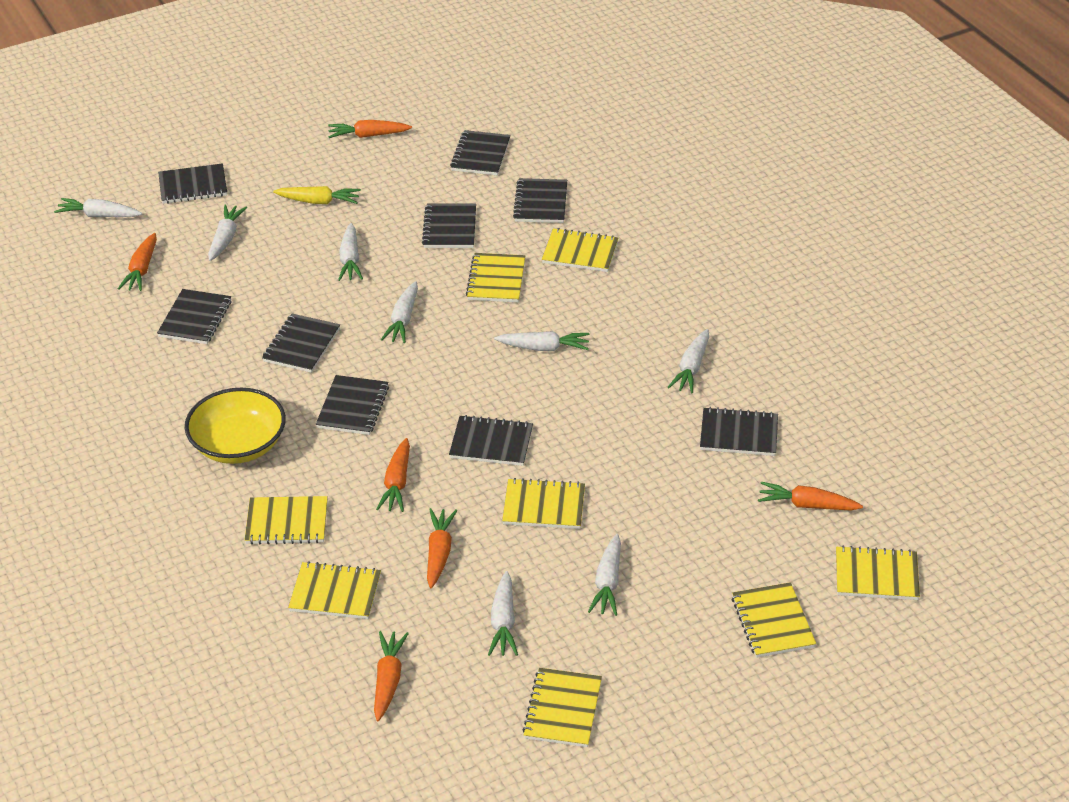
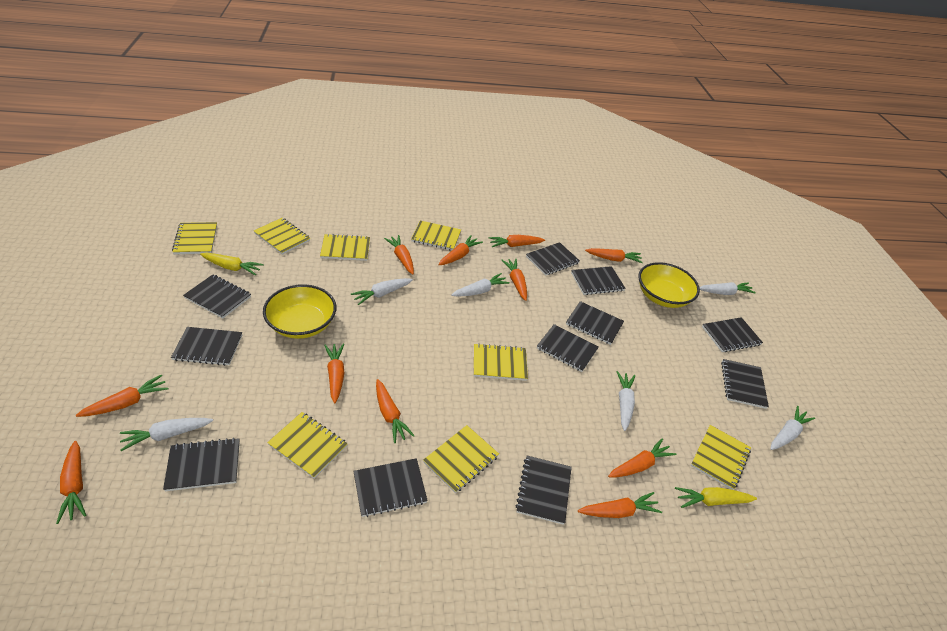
black notebook: [157,289,232,344] [158,163,227,204] [262,314,340,373] [316,375,389,435] [422,203,476,248] [449,415,533,466] [450,130,511,175] [513,178,567,223] [700,407,778,456] = 9 -> [163,438,240,491] [171,327,242,366] [183,274,251,318] [354,458,428,517] [516,456,572,525] [526,242,580,276] [537,324,599,372] [566,301,624,345] [571,266,626,295] [702,317,763,352] [721,359,769,409] = 11
orange carrot: [118,233,157,291] [328,120,412,138] [374,631,409,721] [376,438,410,512] [427,508,457,588] [758,482,863,510] = 6 -> [56,441,86,524] [76,374,168,417] [324,343,344,403] [376,379,415,443] [384,235,414,274] [438,235,483,265] [488,235,545,247] [501,259,527,301] [578,492,662,518] [585,248,643,263] [608,438,676,477] = 11
white carrot: [54,198,142,217] [208,205,247,261] [338,223,363,281] [381,281,418,343] [488,571,518,656] [494,331,589,351] [588,534,621,616] [668,329,709,393] = 8 -> [120,418,213,451] [351,278,413,305] [451,273,510,297] [617,371,635,431] [700,282,756,295] [770,406,815,450] = 6
yellow bowl: [185,388,286,464] = 1 -> [263,284,336,339] [638,262,700,308] = 2
yellow carrot: [273,186,361,204] = 1 -> [200,253,264,275] [675,487,757,508] = 2

